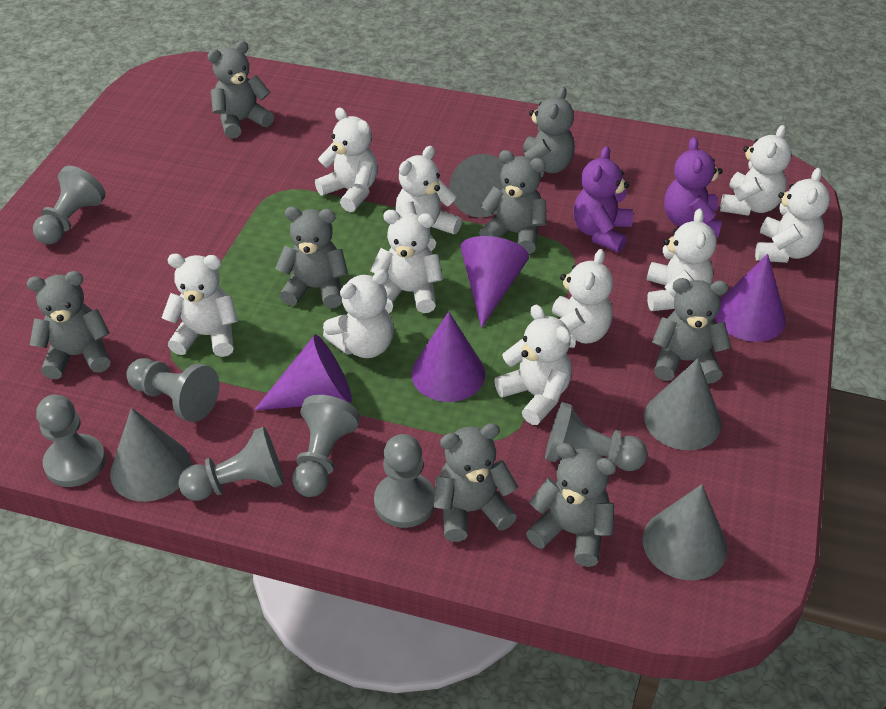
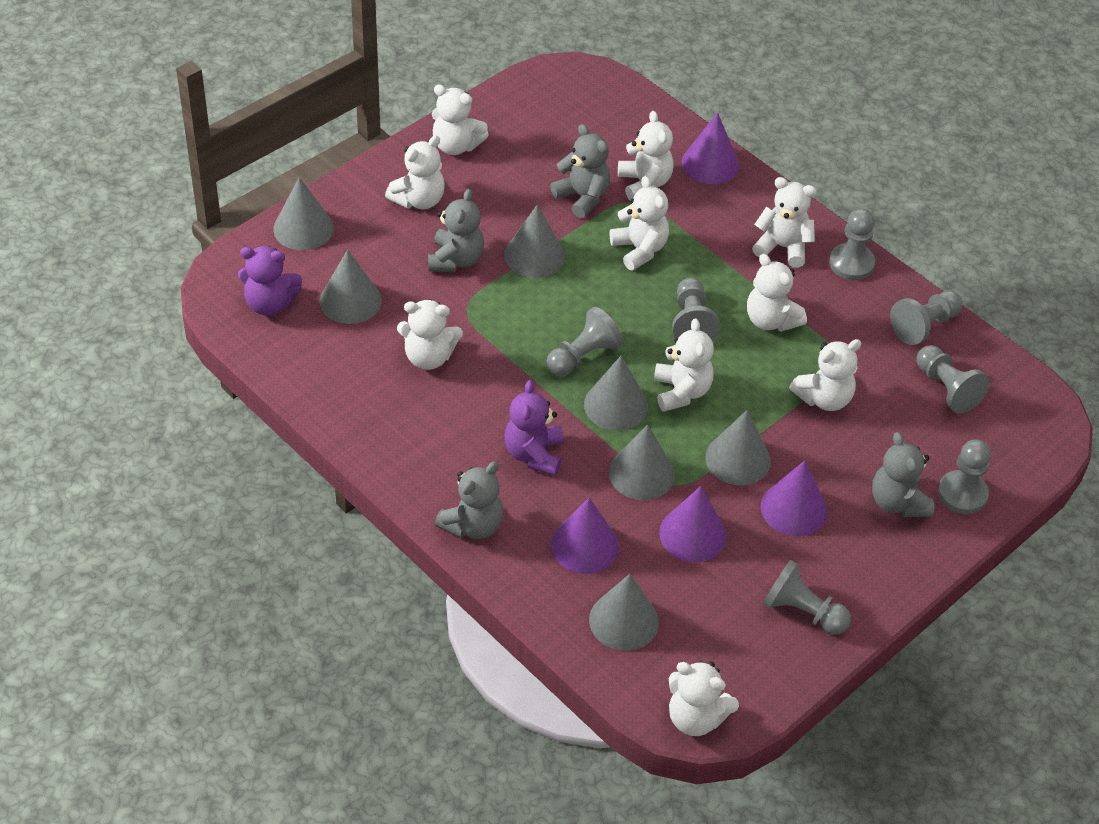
grey cone: [110,408,191,502] [449,154,505,217] [642,484,728,580] [644,358,722,450] = 4 -> [273,177,334,250] [320,250,382,324] [505,205,565,278] [584,356,648,431] [589,574,659,651] [609,424,675,500] [705,410,771,485] = 7
grey teddy bear: [27,271,111,379] [208,41,274,139] [275,207,348,308] [433,423,518,542] [479,150,546,254] [523,87,575,177] [526,443,616,567] [652,278,731,384] = 8 -> [428,189,484,272] [435,461,503,539] [550,124,610,218] [872,432,934,517] = 4

